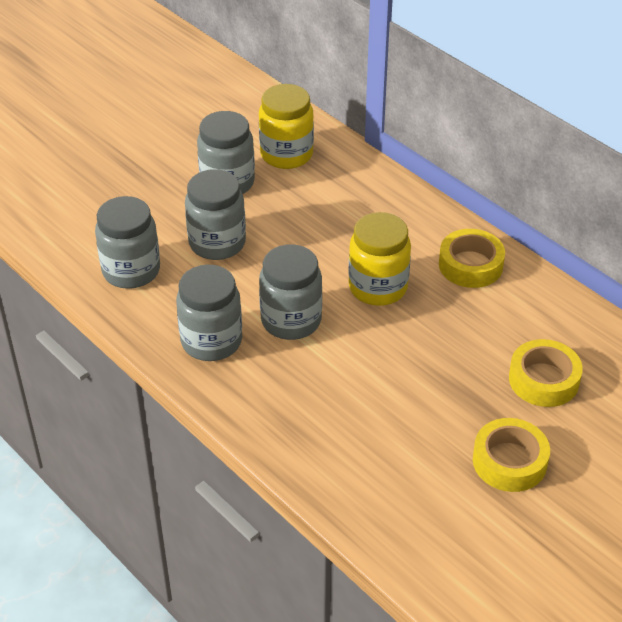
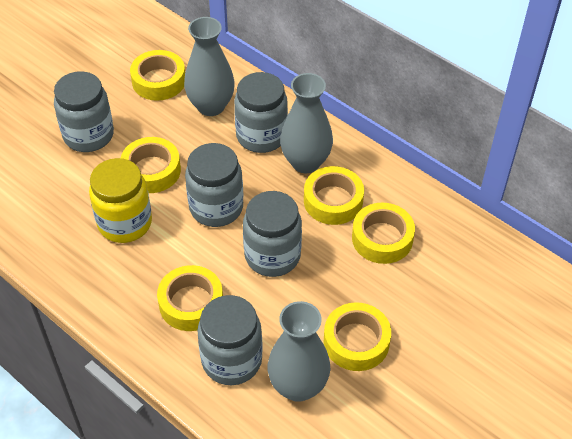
grey vase: none = 0 -> [184,17,235,116] [267,301,330,402] [280,73,333,173] = 3
yellow jar: [259,84,314,169] [348,212,411,306] = 2 -> [89,158,152,243] = 1
yellow tape: [439,229,505,288] [473,418,550,492] [509,339,583,407] = 3 -> [121,137,181,193] [130,50,185,101] [157,265,223,331] [304,166,364,225] [324,302,391,371] [352,203,415,264] = 6

